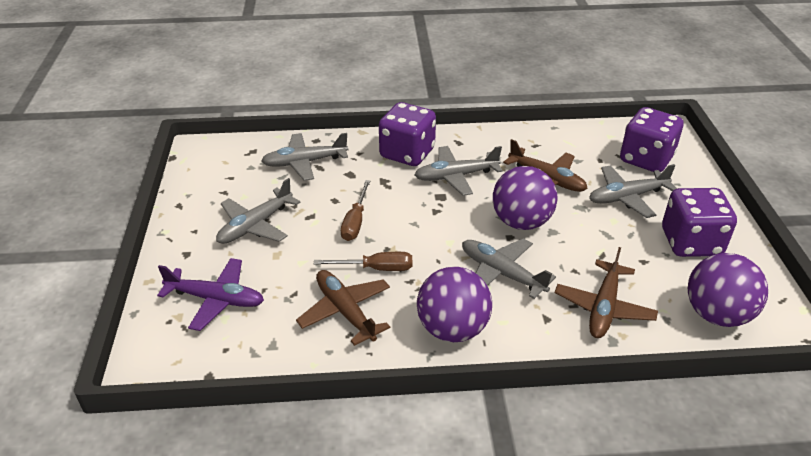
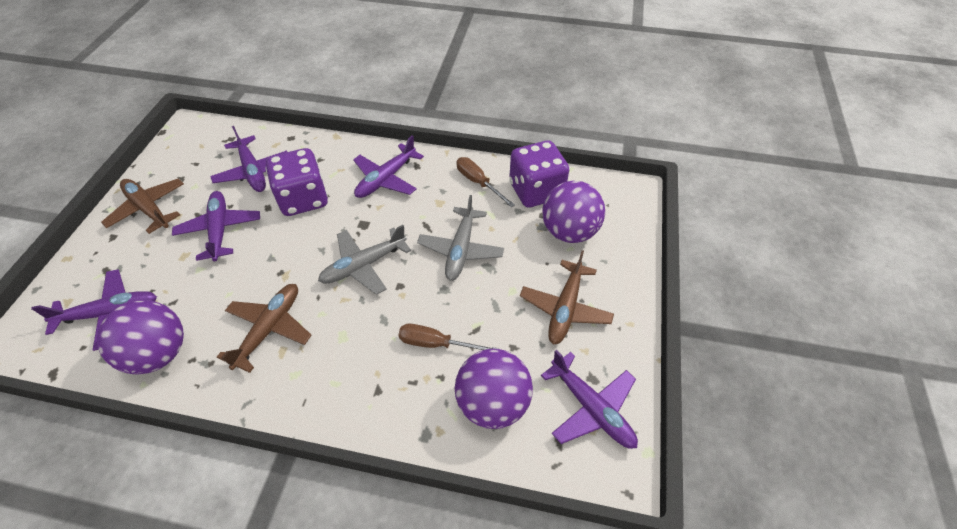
grey plane: [216,178,300,244] [261,133,349,181] [415,146,503,196] [462,238,556,299] [589,164,677,218] = 5 -> [318,225,411,295] [417,195,504,281] = 2
purple dice: [379,102,436,166] [620,107,683,172] [662,188,737,257] = 3 -> [266,148,328,216] [509,140,569,208] = 2
purple plane: [157,258,264,331] = 1 -> [31,270,157,351] [172,191,260,261] [210,126,287,192] [353,135,424,198] [541,350,638,449] = 5

